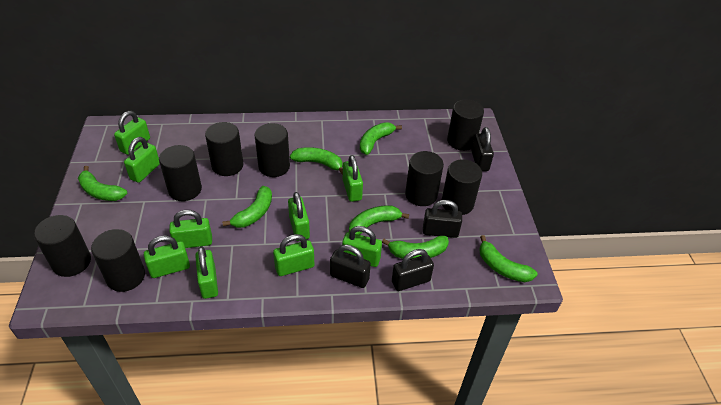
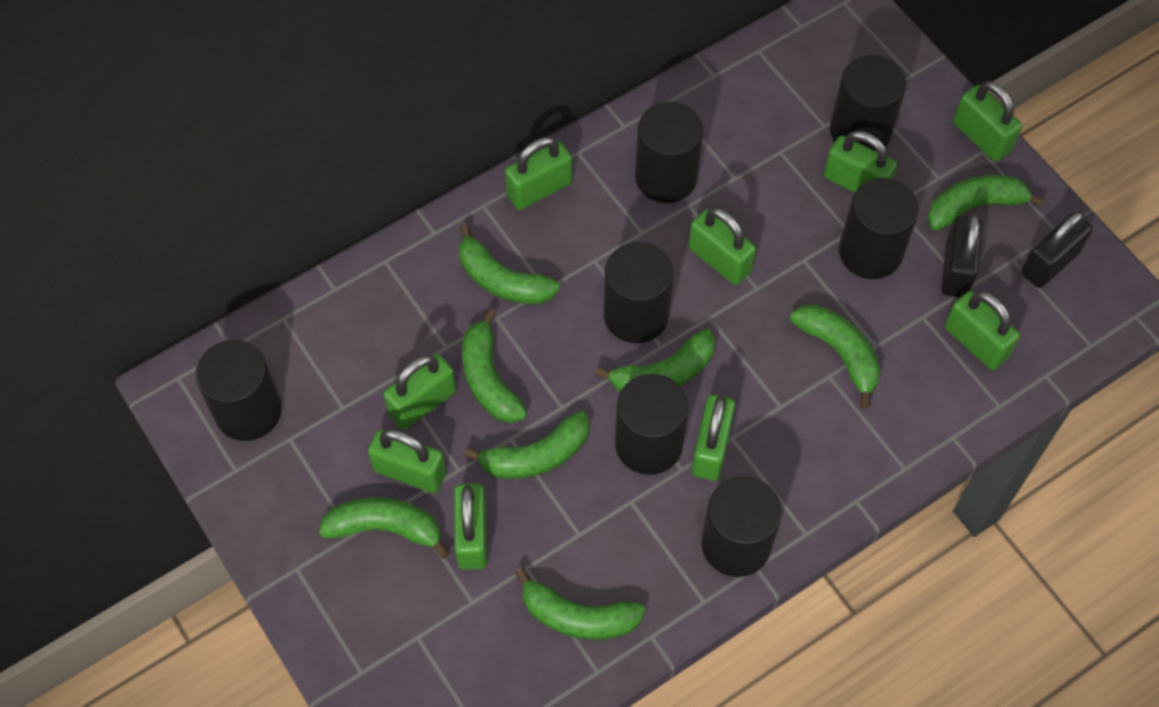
black cylinder: [34,215,91,277] [91,229,145,292] [159,145,202,201] [205,122,244,176] [255,123,290,177] [405,151,444,206] [442,159,482,215] [447,100,484,151] = 8 -> [196,340,282,441] [604,242,673,343] [615,374,688,475] [635,102,703,203] [701,476,782,577] [830,55,906,151] [839,178,919,279] = 7
black padlock: [330,245,371,288] [392,249,434,291] [423,200,462,238] [471,127,494,171] = 4 -> [941,214,982,298] [1022,211,1093,288] = 2
green banana: [78,166,127,201] [222,186,272,228] [290,147,343,175] [349,205,409,235] [360,122,402,155] [382,236,449,259] [479,235,538,282] = 7 -> [319,497,450,558] [459,224,560,304] [462,309,527,423] [464,411,589,479] [515,568,646,640] [595,328,715,392] [790,304,881,408] [927,175,1045,231] = 8

